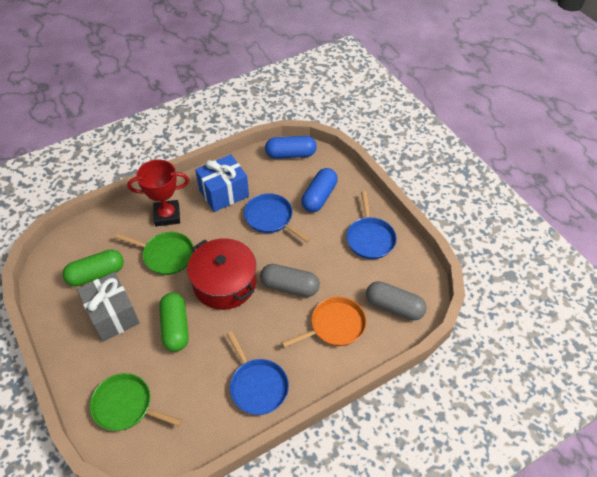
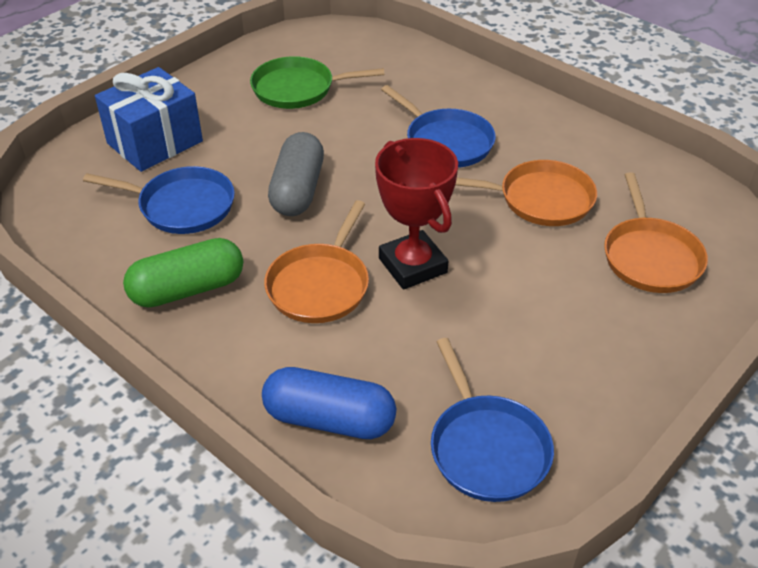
blue capsule: [265,136,317,159] [301,168,338,212] = 2 -> [262,367,396,439] = 1
green capsule: [62,249,124,286] [159,293,189,352] = 2 -> [123,238,243,308] = 1
green pan: [90,373,182,431] [115,232,193,275] = 2 -> [250,56,385,109] = 1
grey capsule: [260,264,320,297] [366,281,427,320] = 2 -> [268,132,324,216] = 1
grey gift: [77,272,140,342] = 1 -> none = 0
orange pan: [281,297,366,348] = 1 -> [264,200,369,323] [455,160,597,226] [604,172,708,293] = 3
red pot: [187,238,256,310] = 1 -> none = 0

